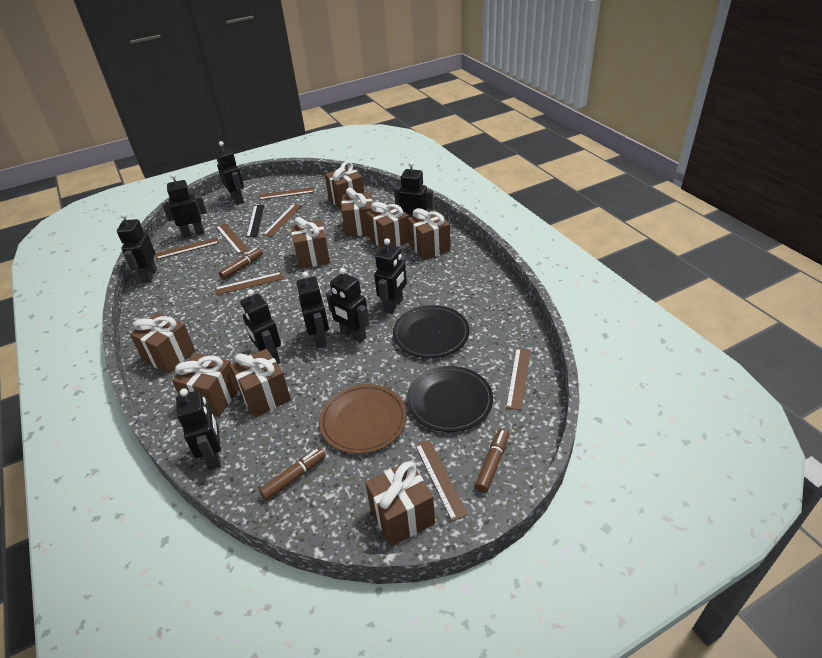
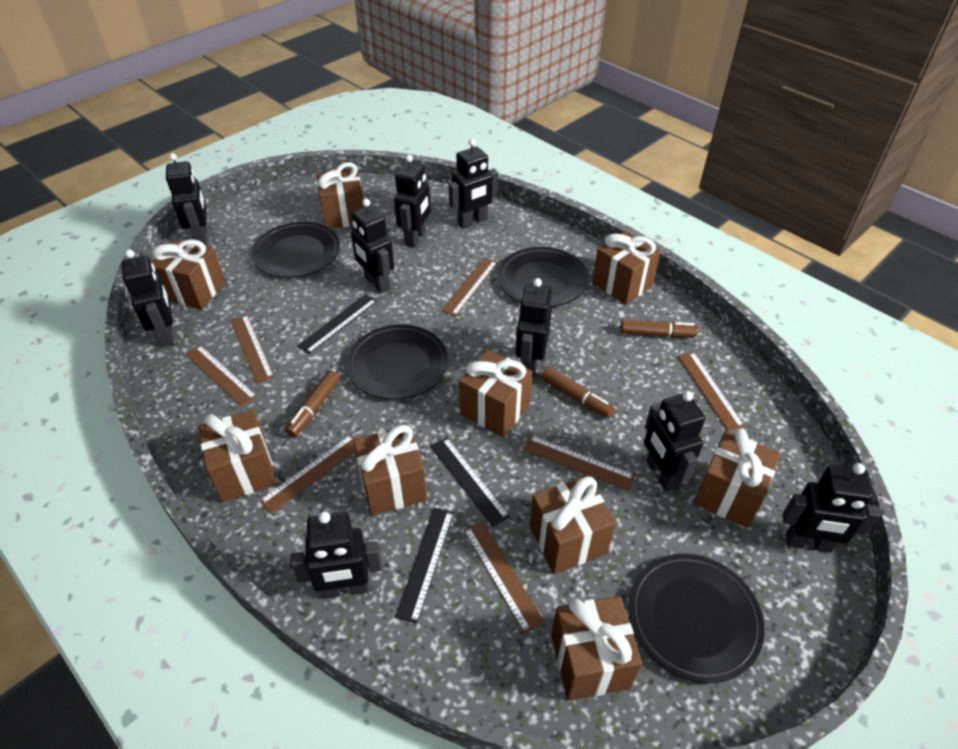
black plate: [393,305,470,358] [407,366,493,432] = 2 -> [252,222,340,278] [347,324,448,400] [498,247,589,307] [628,554,764,683] = 4
black ruler: [247,205,264,238] = 1 -> [298,294,377,354] [395,508,454,624] [431,437,510,527] = 3
brown plate: [319,384,407,454] = 1 -> none = 0

